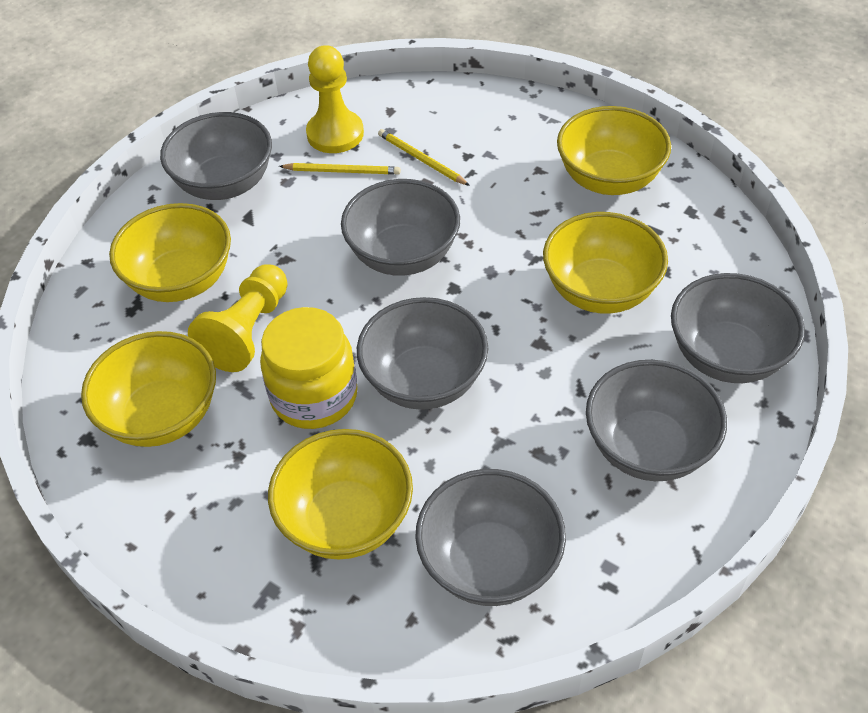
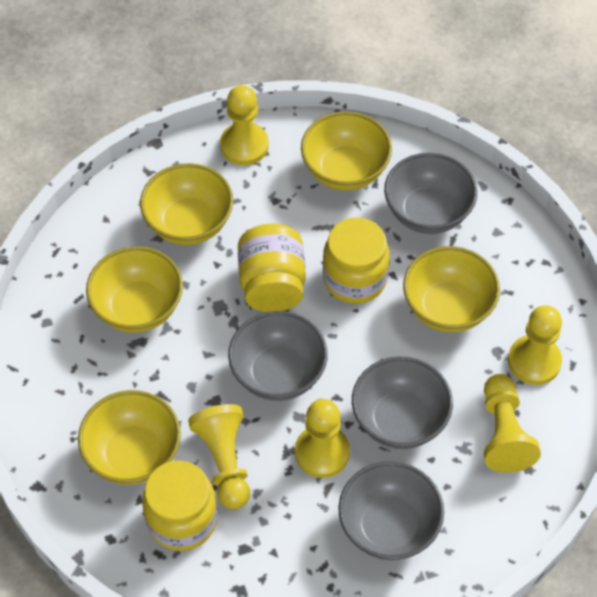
grey bowl: [160,112,272,200] [341,179,460,276] [357,297,488,410] [415,469,566,606] [586,360,727,481] [671,273,805,383] = 6 -> [228,311,328,401] [338,461,444,560] [352,357,453,449] [384,153,477,234] = 4
yellow jar: [260,307,358,429] = 1 -> [142,460,218,551] [238,223,306,312] [323,217,390,304] = 3
yellow pawn: [188,264,288,372] [306,45,364,153] = 2 -> [188,404,250,509] [220,85,269,165] [295,399,350,478] [484,374,541,473] [508,305,562,385] = 5
yellow pencil: [279,163,401,175] [378,129,470,186] = 2 -> none = 0

